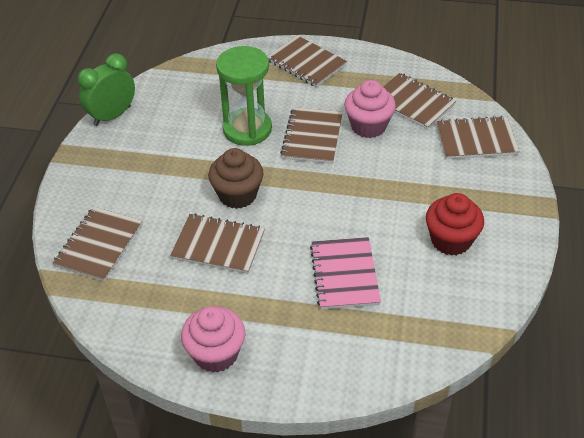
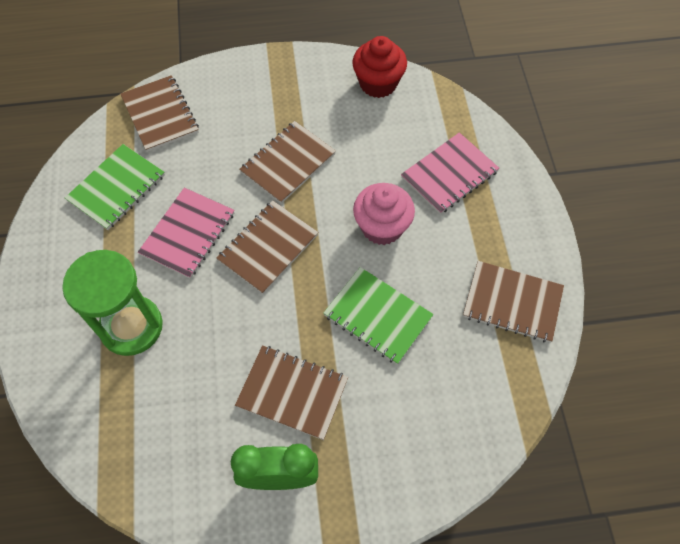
brown cupcake: [208,148,264,209] = 1 -> none = 0
brown notebook: [53,207,142,282] [170,213,265,274] [267,35,347,87] [280,107,343,164] [383,73,456,130] [436,116,520,159] = 6 -> [120,75,199,152] [216,201,318,294] [235,345,348,440] [239,121,336,204] [463,261,564,343] = 5
green notebook: none = 0 -> [65,144,165,230] [323,267,434,365] = 2
pink cupcake: [181,306,245,373] [344,80,396,138] = 2 -> [353,183,415,245] = 1
pink notebook: [310,237,381,310] = 1 -> [138,188,234,279] [401,132,499,214] = 2

